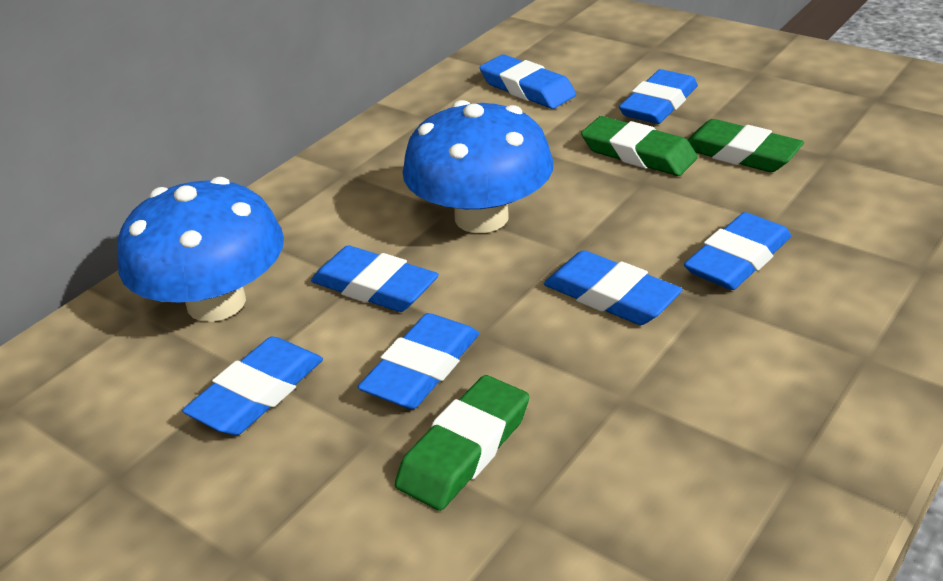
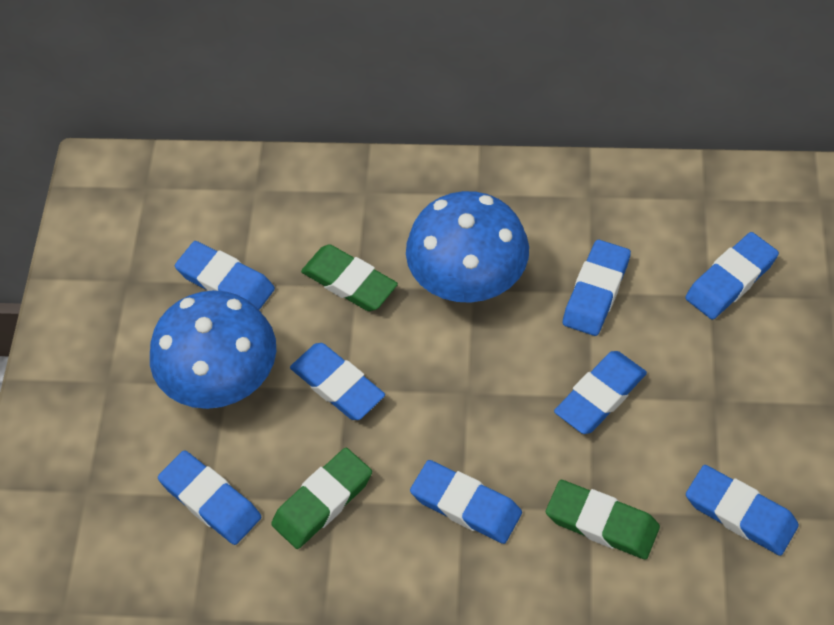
blue eraser: [182,336,323,435] [311,245,439,312] [358,313,479,409] [480,55,576,109] [544,250,683,325] [619,69,698,124] [684,212,791,290] = 7 -> [158,450,261,545] [175,241,275,310] [290,343,385,420] [410,460,522,544] [554,351,647,434] [563,240,631,336] [685,232,779,320] [686,465,799,556] = 8

